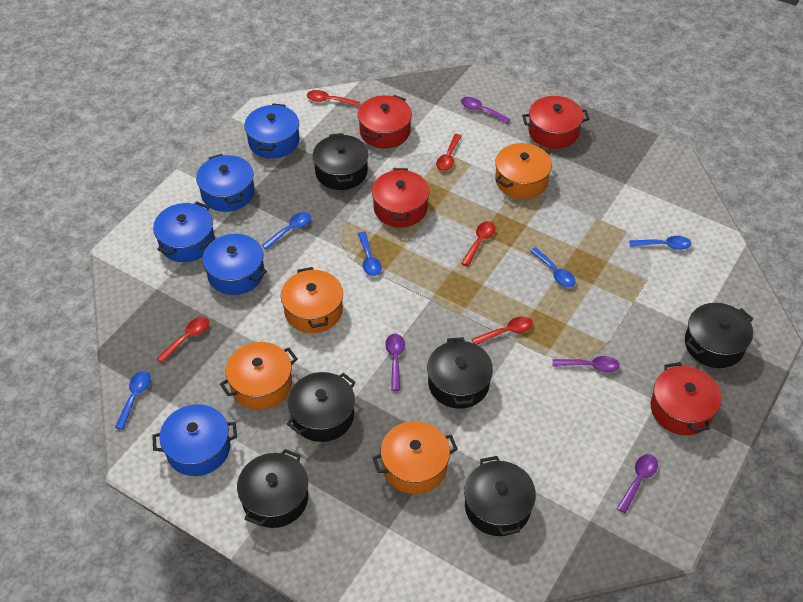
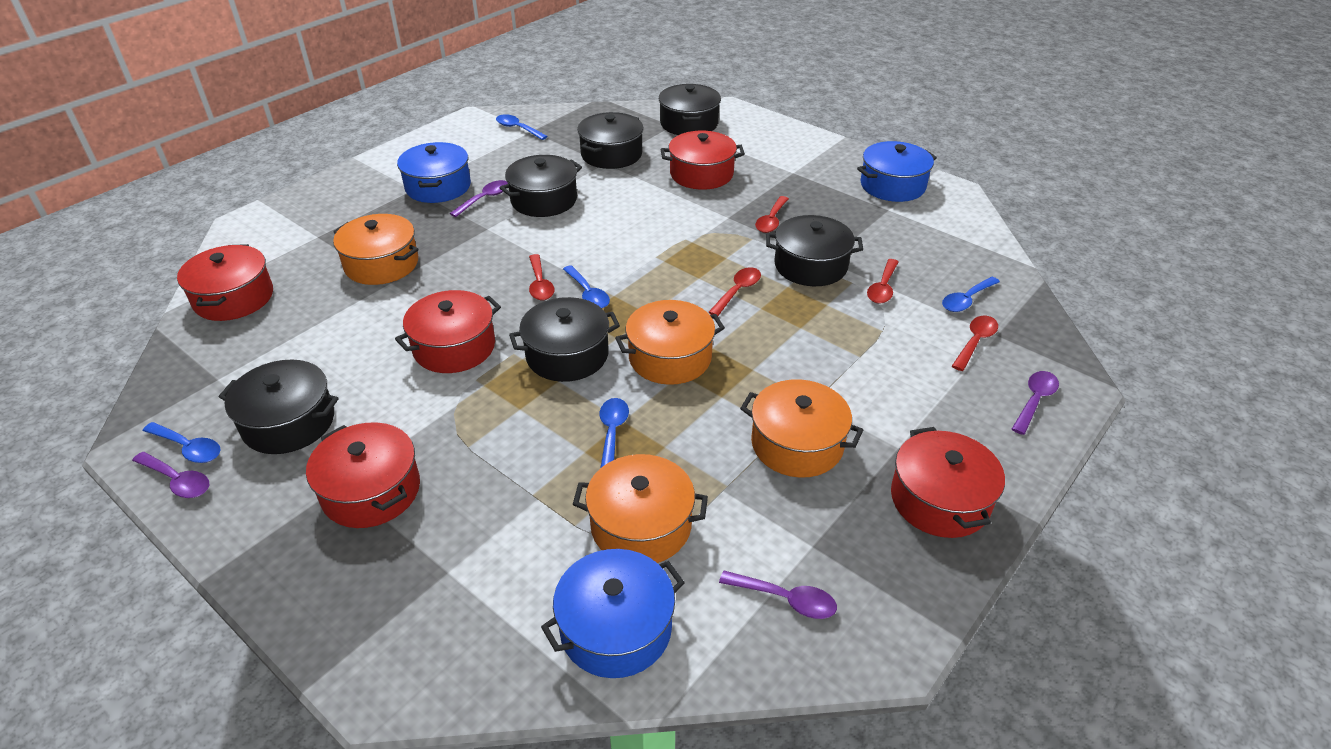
blue pot: [152,404,237,476] [153,202,215,262] [196,154,255,212] [201,234,267,295] [244,104,300,159] = 5 -> [397,142,471,203] [541,549,685,678] [857,141,937,202] = 3
red pot: [358,95,412,148] [372,168,430,227] [522,96,589,149] [651,362,722,435] = 4 -> [177,244,273,321] [306,422,420,528] [395,290,501,373] [661,131,745,190] [891,427,1005,538] = 5

